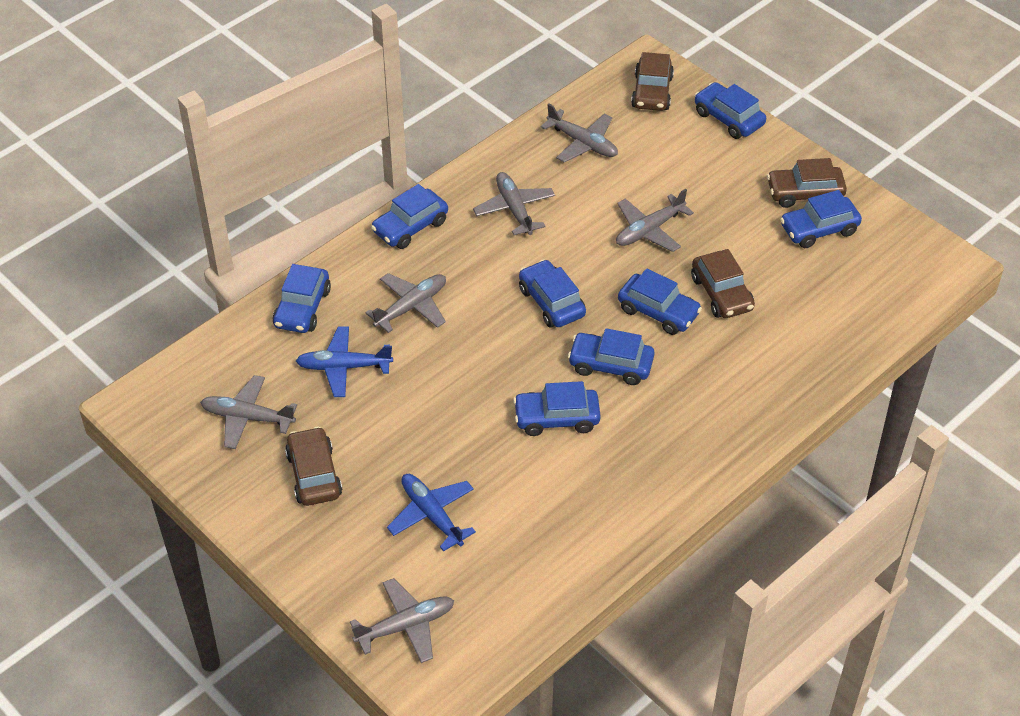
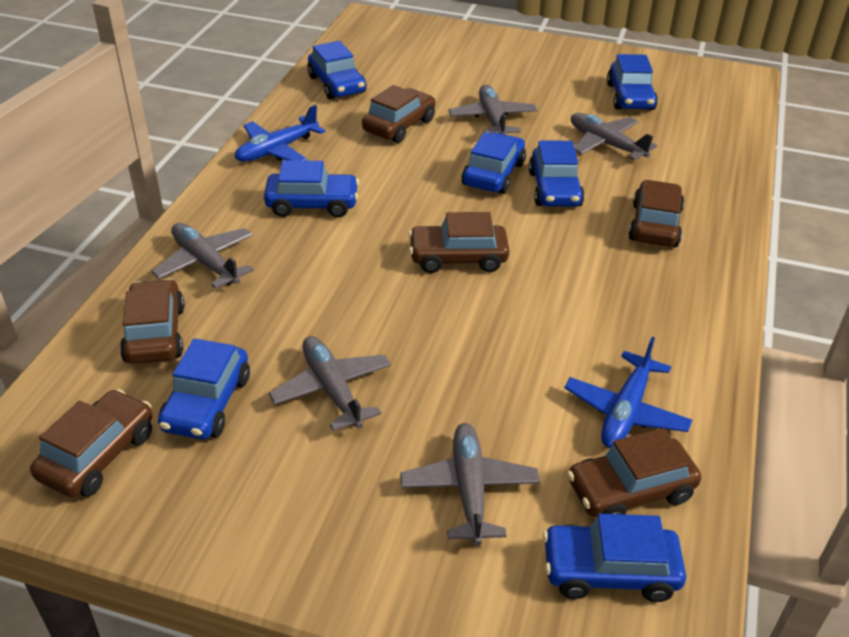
blue car: [273,264,331,333] [371,184,448,249] [513,381,601,436] [519,259,586,328] [568,328,654,385] [618,269,702,335] [695,82,766,139] [780,190,862,248] = 8 -> [158,338,250,439] [264,160,359,218] [307,41,367,100] [462,132,526,194] [528,141,584,206] [543,514,686,602] [607,54,658,110] = 7
brown car: [285,426,342,506] [631,52,674,111] [691,249,755,318] [767,158,847,208] = 4 -> [30,389,152,497] [120,279,185,364] [362,85,435,143] [408,212,509,273] [567,428,701,517] [628,180,685,247] = 6
grey plane: [200,375,297,449] [350,578,454,663] [365,273,446,333] [473,172,555,235] [541,103,618,163] [616,189,694,252] = 6 -> [151,223,254,289] [269,336,391,431] [400,423,540,545] [448,85,537,135] [571,113,657,160] = 5

